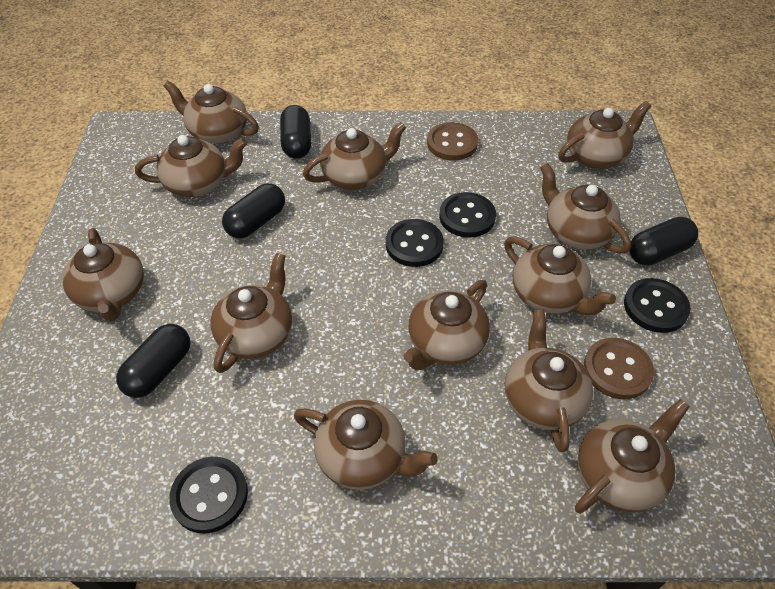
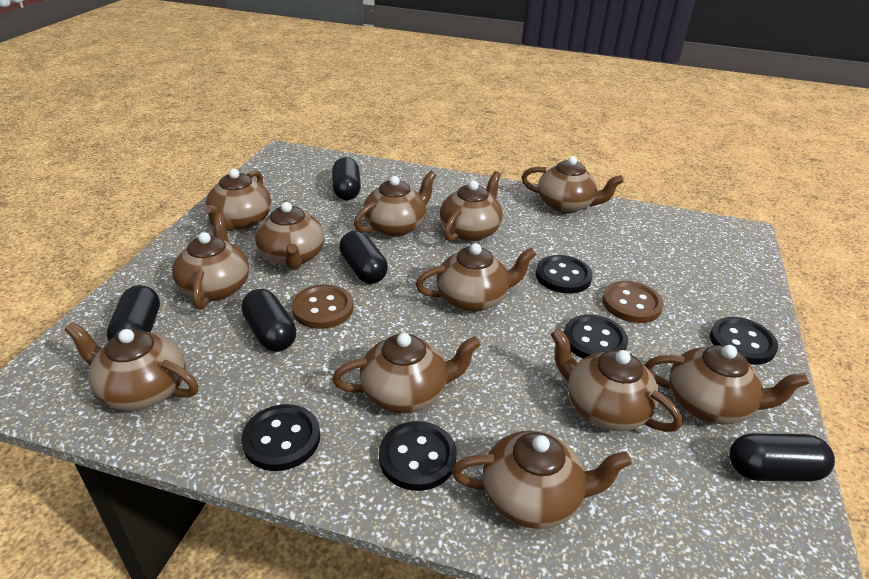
black button: [169,457,248,534] [386,219,444,267] [439,192,496,238] [624,278,691,333] = 4 -> [241,404,320,471] [379,421,457,491] [536,255,593,294] [564,315,628,359] [710,317,778,365] = 5
black capsule: [116,324,190,398] [222,183,285,239] [280,105,311,159] [629,217,698,265] = 4 -> [107,285,160,341] [241,289,296,352] [332,157,361,200] [339,231,388,284] [730,433,835,481] = 5

